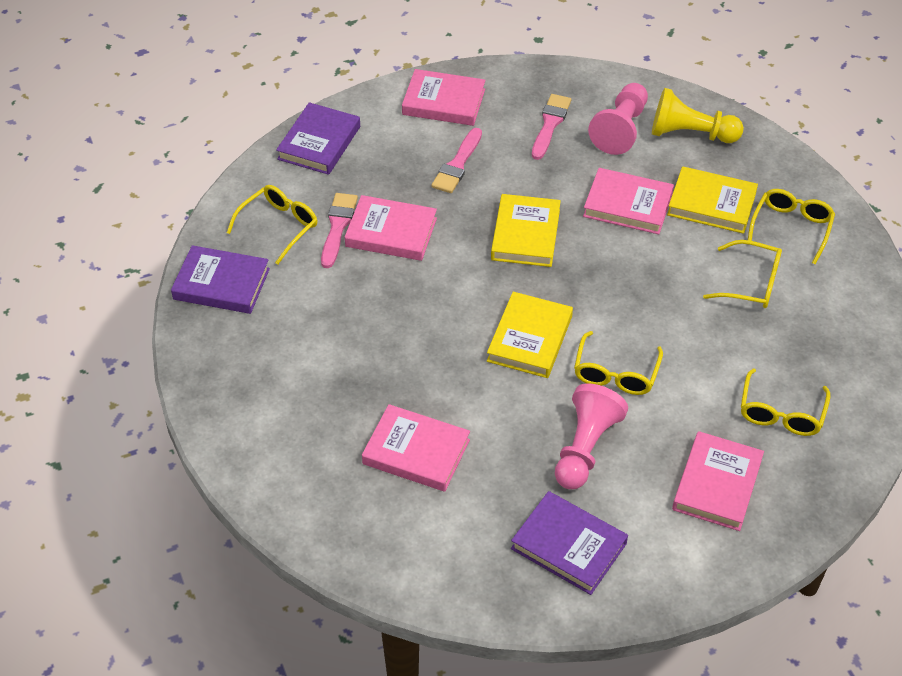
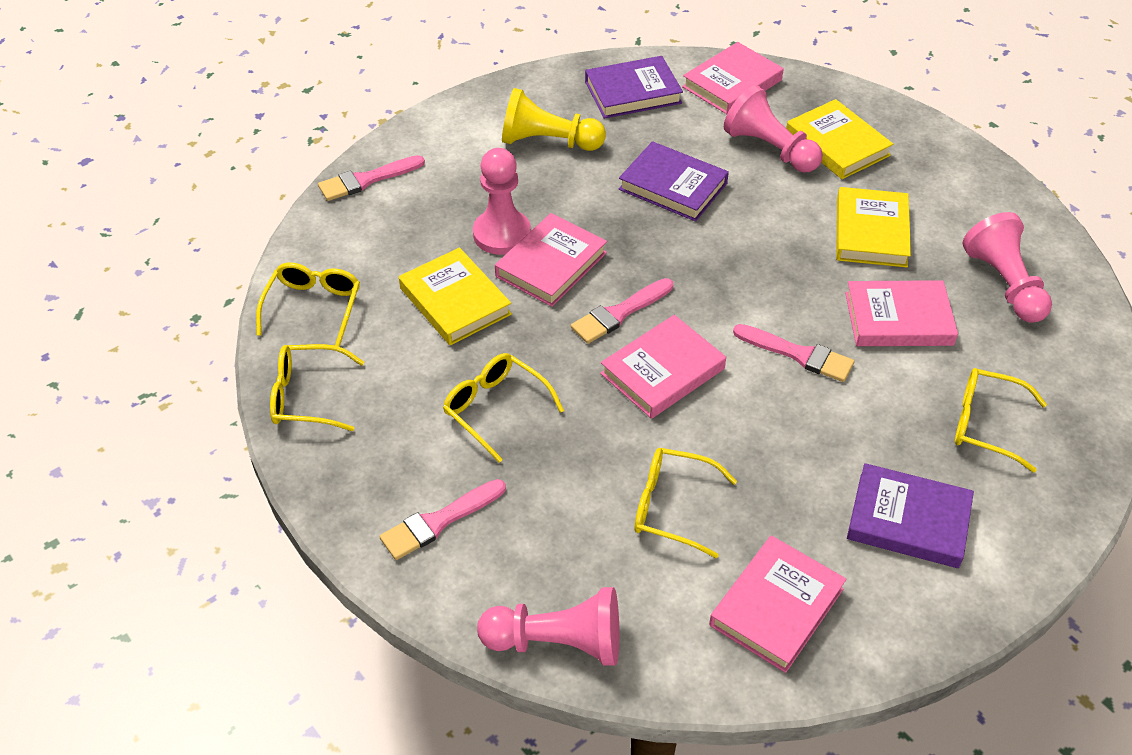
pink brush: [321,193,358,268] [431,128,482,193] [532,94,571,160] = 3 -> [318,155,425,201] [380,479,506,560] [571,278,673,344] [733,324,855,382] = 4
pink pawn: [555,383,628,489] [588,83,648,155] = 2 -> [473,148,531,255] [477,587,619,666] [724,85,823,173] [963,212,1052,323] = 4

